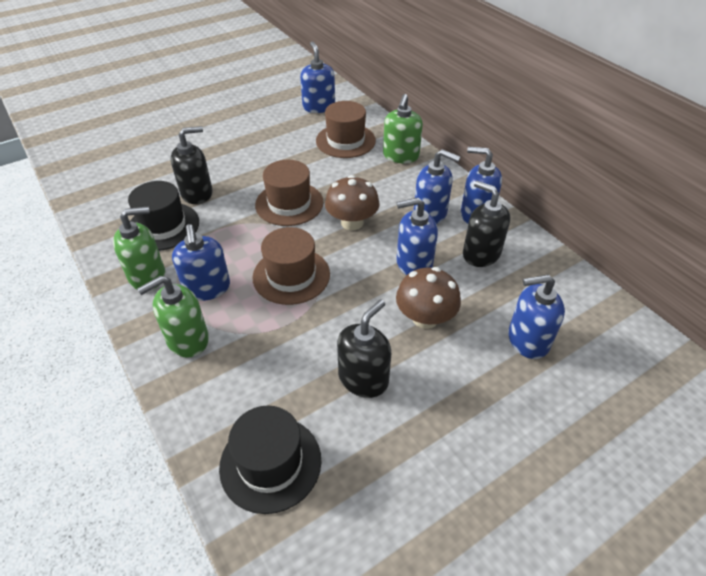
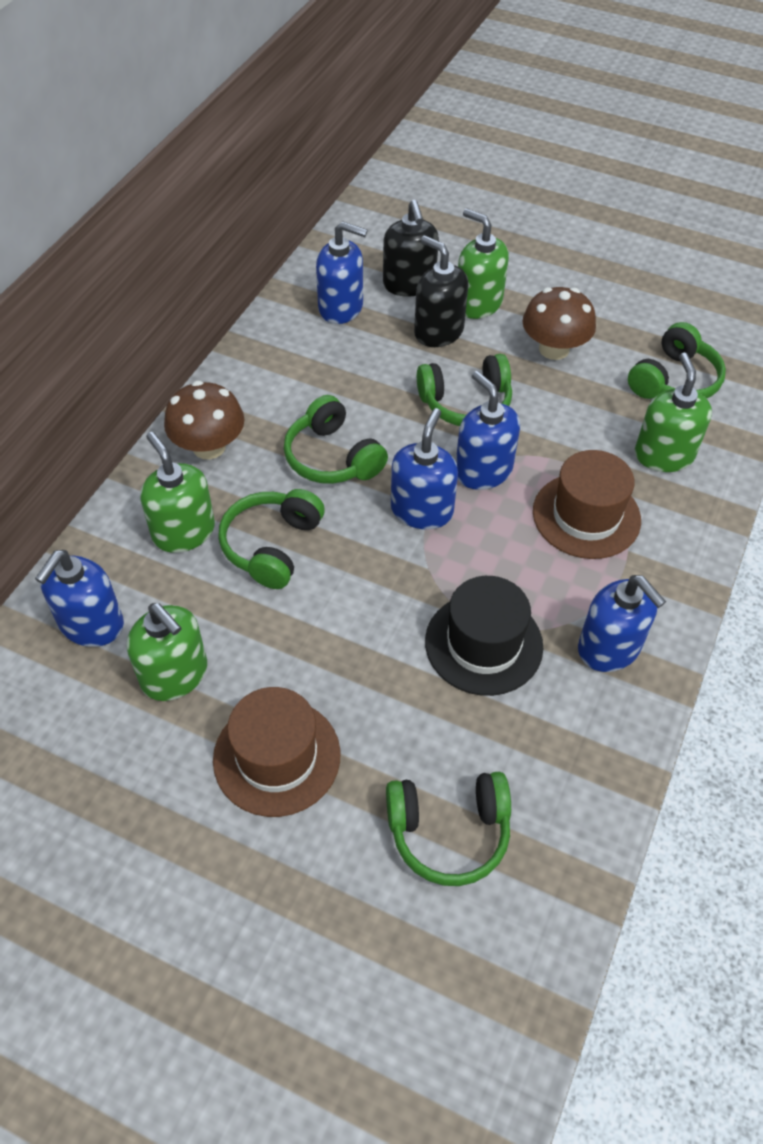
black hat: [128,181,199,251] [219,406,321,514] = 2 -> [425,576,543,696] = 1
black soap dispenser: [171,126,213,204] [337,299,391,398] [463,181,510,267] = 3 -> [383,200,439,297] [414,236,468,347] = 2
blue soap dispenser: [172,224,230,301] [300,41,335,113] [396,198,438,275] [413,149,461,224] [461,147,502,223] [508,274,565,359] = 6 -> [35,550,124,647] [316,222,368,324] [391,408,458,530] [456,371,520,490] [578,575,666,672] = 5
brown hat: [253,227,330,305] [255,160,324,226] [316,101,376,158] = 3 -> [213,687,340,817] [533,450,641,559] = 2
green headphones: none = 0 -> [218,489,325,589] [284,395,388,484] [386,772,511,886] [417,354,512,426] [628,322,726,399] = 5
green soap dispenser: [113,206,165,290] [137,276,209,358] [383,94,423,163] = 3 -> [127,603,207,701] [140,432,215,553] [458,209,509,319] [635,352,712,472] = 4

